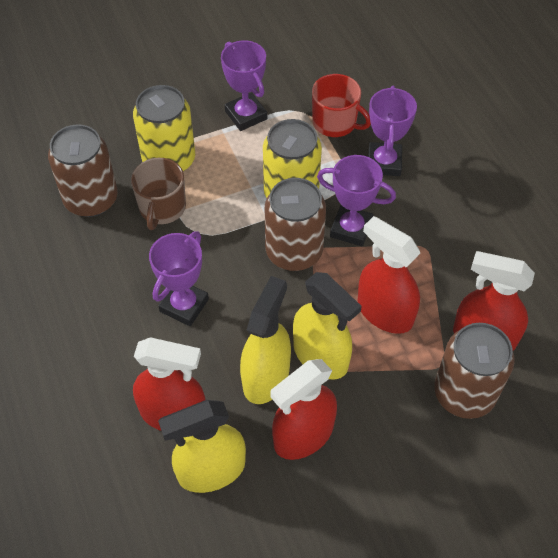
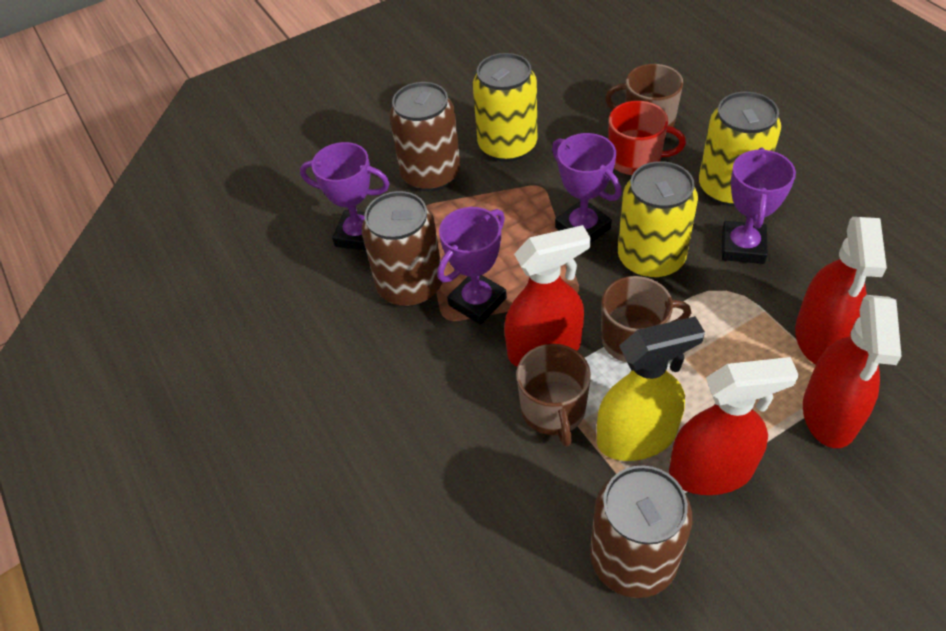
brown mug: [131,158,186,230] = 1 -> [516,344,591,447] [601,276,691,363] [605,64,683,127] = 3
yellow can: [133,85,195,172] [263,119,322,198] = 2 -> [473,53,537,162] [618,161,698,279] [699,92,781,206] = 3
yellow spray bottle: [158,400,246,493] [240,276,291,404] [293,272,362,379] = 3 -> [597,316,705,461] = 1

